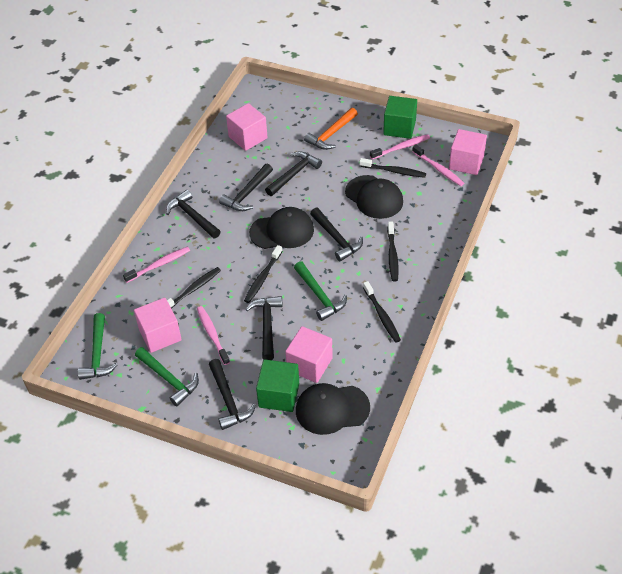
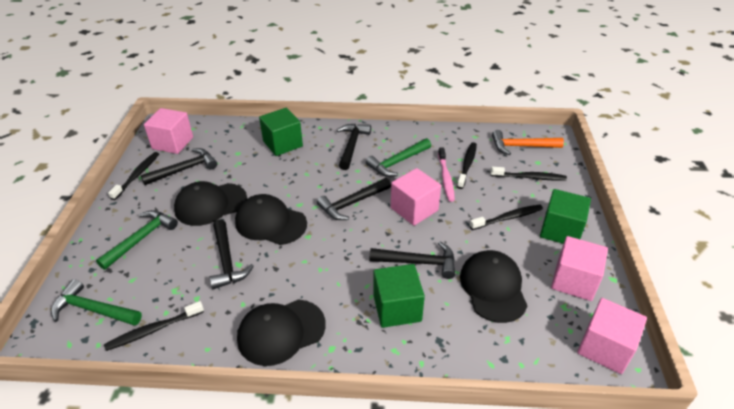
black cap: [249,207,314,249] [296,383,370,435] [345,175,403,219] = 3 -> [174,181,247,226] [235,194,307,245] [237,300,326,366] [460,250,528,323] = 4
black hammer: [166,190,221,239] [209,359,256,430] [219,164,273,211] [245,296,283,360] [265,151,322,196] [310,208,363,262] = 6 -> [141,148,217,185] [209,219,254,289] [317,178,391,220] [337,124,371,170] [369,242,455,279] = 5
green cube: [256,359,299,412] [383,96,417,139] = 2 -> [259,108,303,156] [373,264,425,328] [540,189,591,244] = 3
pink toothbrush: [123,247,190,283] [197,306,230,365] [370,134,430,160] [412,145,464,186] = 4 -> [438,148,455,202] = 1

